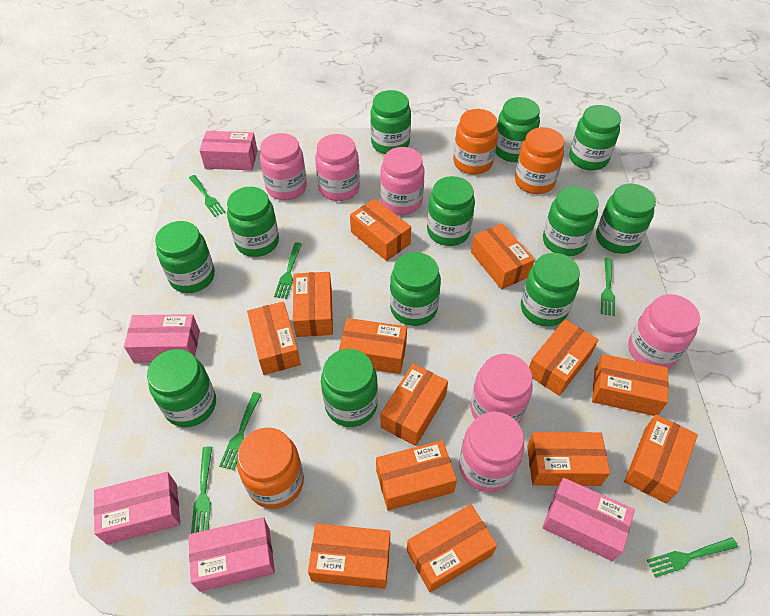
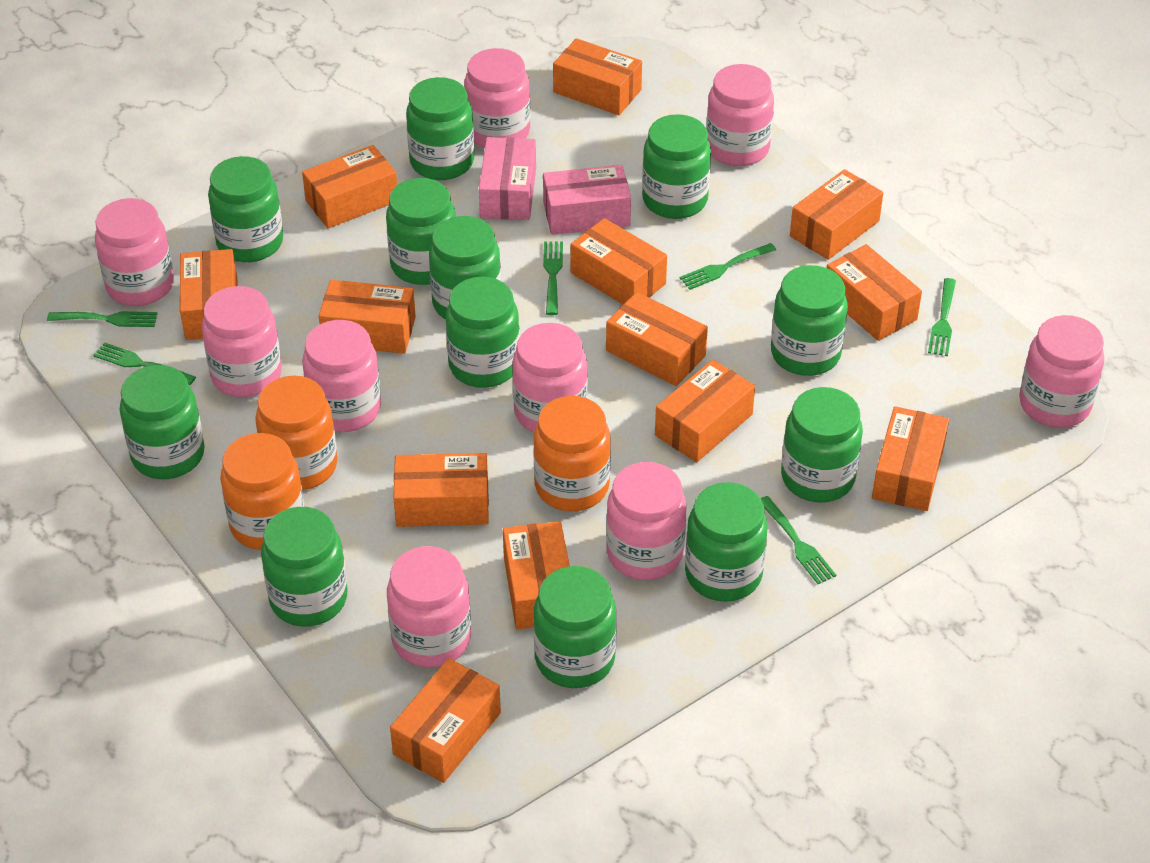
pink box: [94,472,180,545] [124,314,200,363] [188,517,275,592] [199,131,258,170] [542,478,635,561] = 5 -> [479,137,536,220] [543,165,631,235] = 2
pink jar: [260,133,307,200] [315,134,360,201] [380,147,425,215] [459,412,524,492] [470,354,533,424] [628,294,700,368] = 6 -> [95,198,174,306] [202,286,282,397] [302,320,381,432] [387,546,471,668] [464,48,530,148] [512,323,587,432] [606,462,686,580] [706,64,774,166] [1019,315,1104,428] = 9

